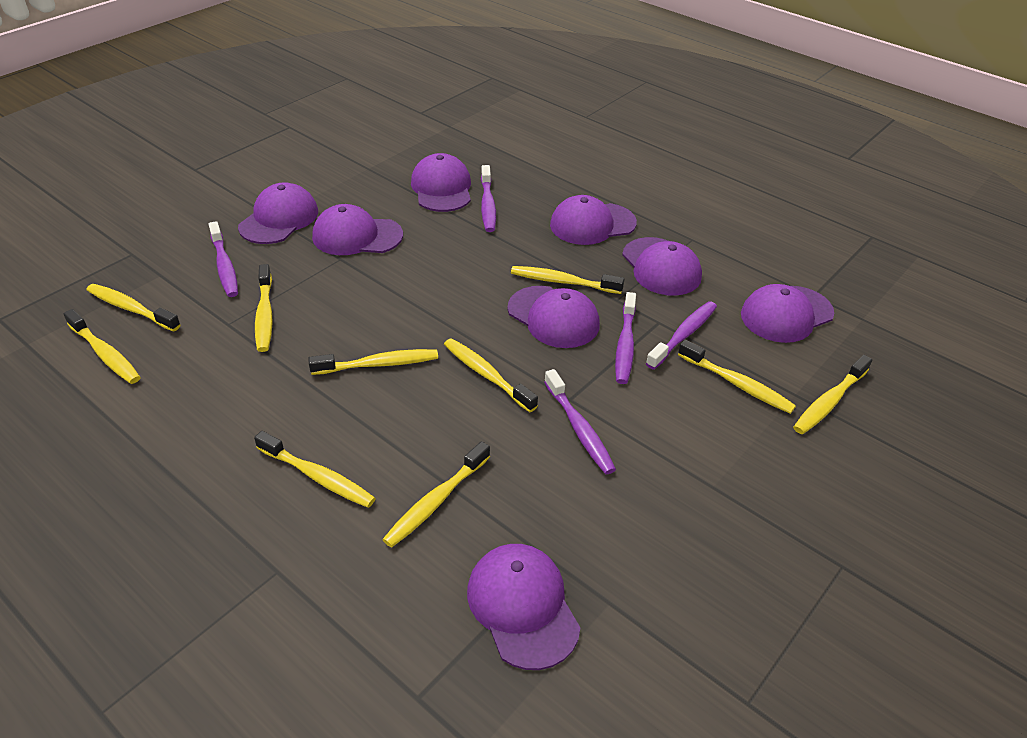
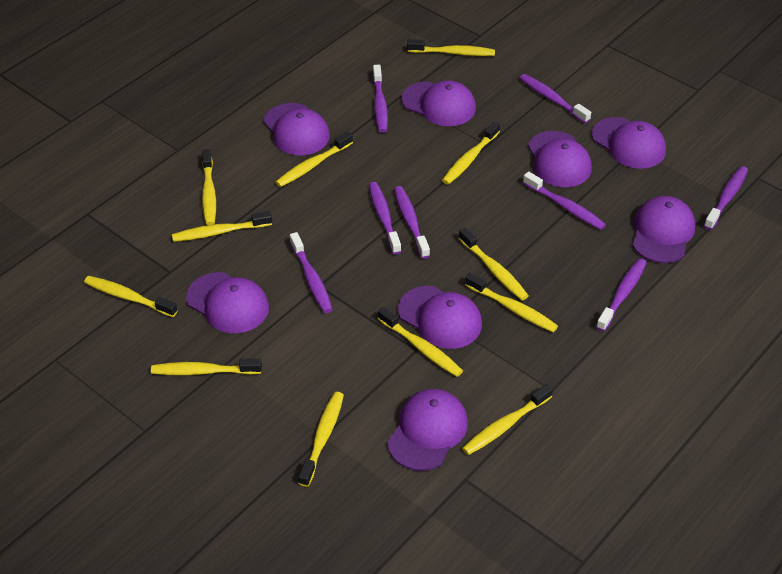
purple toothbrush: [208,221,238,297] [481,165,496,232] [544,369,616,474] [615,292,636,384] [646,301,717,370] = 5 -> [290,232,333,313] [369,182,402,255] [372,65,388,133] [394,186,430,259] [520,74,591,123] [523,171,606,230] [596,258,647,332] [704,166,748,230] = 8
yellow toothbrush: [63,309,141,384] [86,284,181,332] [254,431,376,508] [255,264,273,352] [308,349,438,375] [382,441,490,548] [444,338,538,412] [511,266,625,294] [678,340,796,414] [793,355,872,434] = 10 -> [84,276,178,317] [151,359,262,375] [172,211,272,242] [202,149,216,225] [276,131,353,187] [299,392,344,487] [378,307,463,377] [407,39,495,56] [442,121,500,185] [459,228,529,300] [462,384,553,455] [465,272,558,332] = 12

